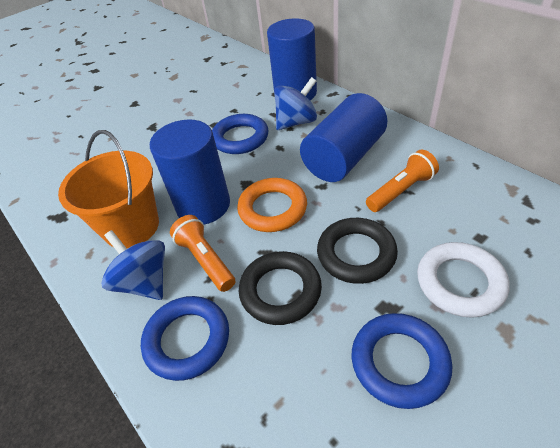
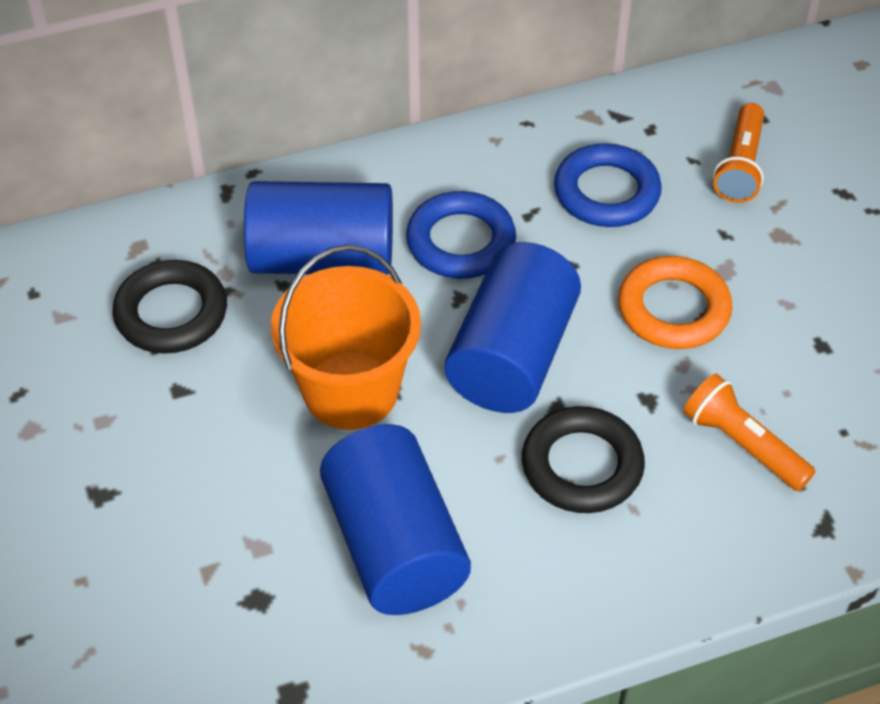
blue ring: [141,296,229,381] [212,114,268,154] [352,313,453,409] = 3 -> [406,191,516,279] [554,143,662,227] = 2
blue spinning top: [101,230,165,300] [274,77,317,130] = 2 -> none = 0
white ring: [417,242,510,318] = 1 -> none = 0

